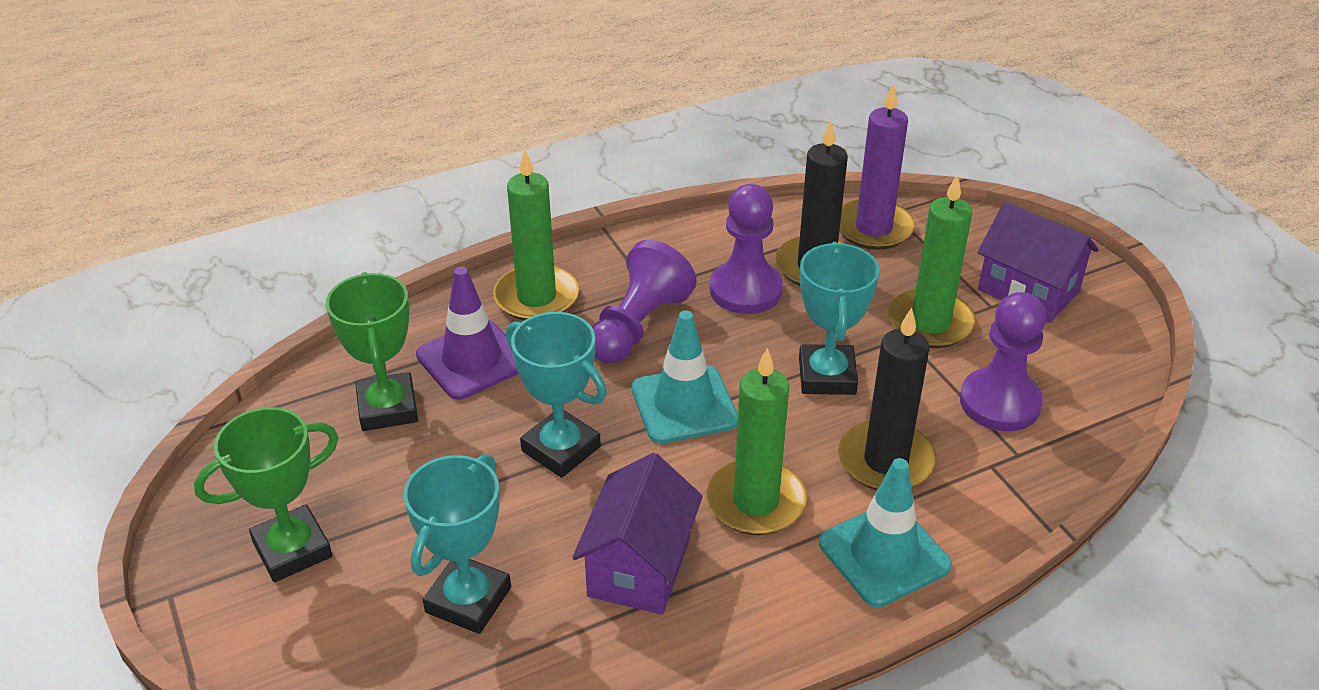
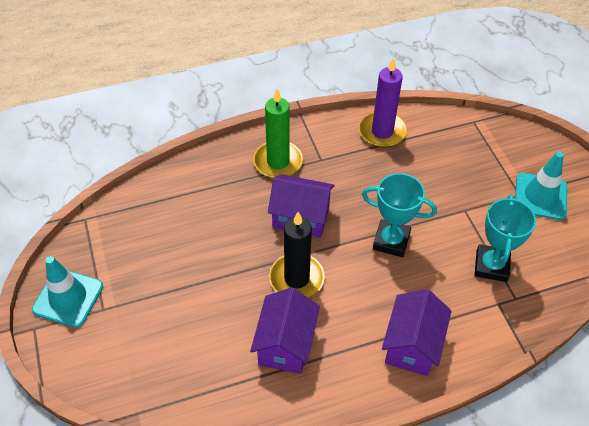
black candle: [775,121,848,286] [838,308,937,491] = 2 -> [269,212,325,298] = 1
green candle: [493,150,579,320] [706,348,807,535] [888,174,976,348] = 3 -> [253,89,303,178] = 1
green trophy: [194,407,339,582] [326,272,418,431] = 2 -> none = 0
purple house: [572,453,703,614] [978,202,1099,323] = 2 -> [250,287,320,374] [268,174,335,237] [382,289,452,376] = 3
purple pawn: [592,240,697,364] [710,184,783,314] [960,292,1046,431] = 3 -> none = 0
purple traffic cone: [416,267,519,400] = 1 -> none = 0
turquoise trophy: [404,454,511,634] [506,312,607,478] [799,242,879,395] = 3 -> [362,173,437,257] [475,195,536,282] = 2

